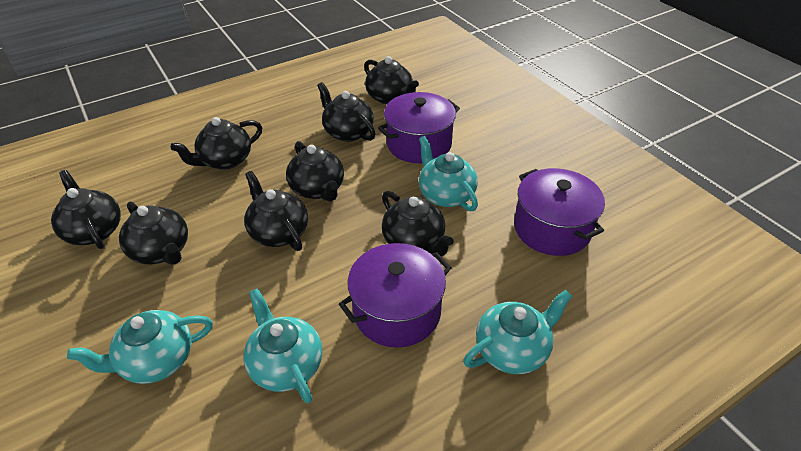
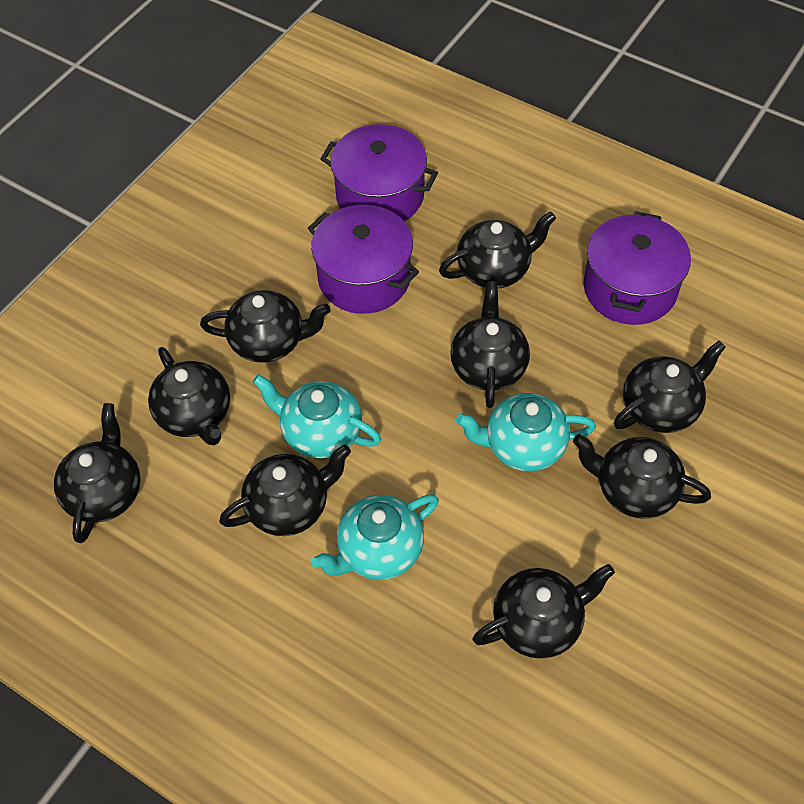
black teapot: [51,170,121,249] [119,202,188,265] [171,117,262,170] [244,171,308,251] [286,141,344,202] [317,82,375,142] [364,56,419,104] [382,191,454,257] = 8 -> [54,403,141,543] [148,347,230,445] [200,290,331,363] [219,445,351,536] [439,211,556,288] [450,281,530,408] [472,564,615,659] [573,434,711,519] [614,341,726,433] = 9
turquoise teapot: [67,310,213,384] [243,288,322,404] [419,136,478,211] [463,290,572,374] = 4 -> [253,374,381,459] [311,494,439,580] [456,393,596,471] = 3

